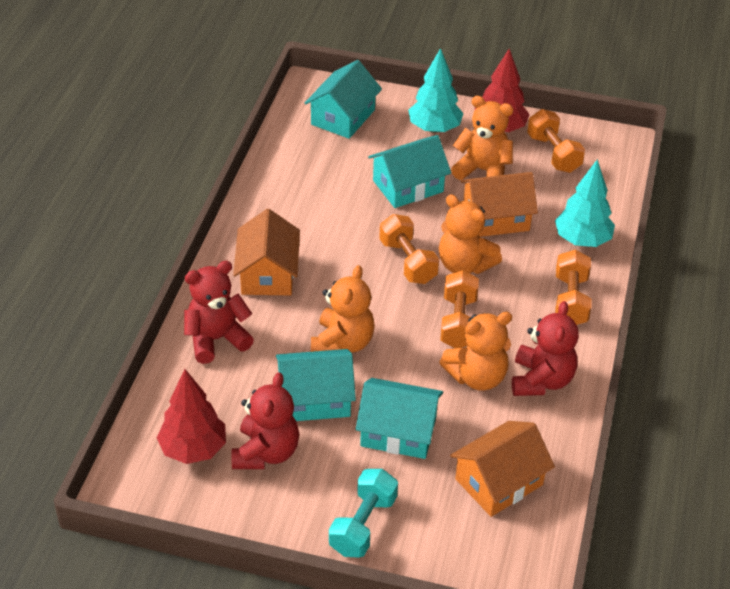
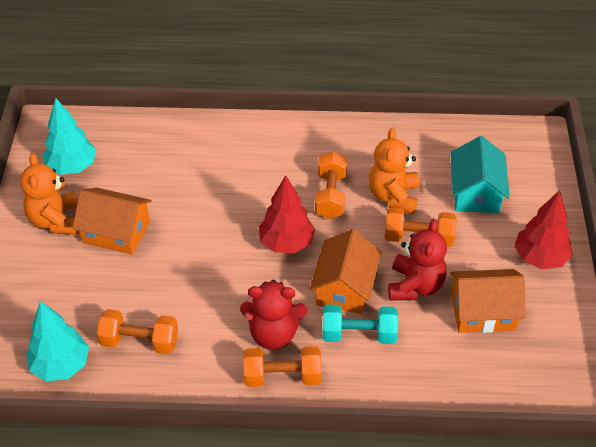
orange teddy bear: [311,265,375,353] [439,194,502,274] [439,312,512,391] [451,96,513,180] = 4 -> [20,154,79,235] [368,128,419,215] = 2
red teddy bear: [184,261,254,364] [232,372,299,469] [512,301,579,396] = 3 -> [240,280,307,350] [388,219,447,301] = 2
turquoise house: [276,349,356,421] [304,60,382,139] [356,378,443,459] [368,135,451,208] = 4 -> [450,136,510,213] = 1

